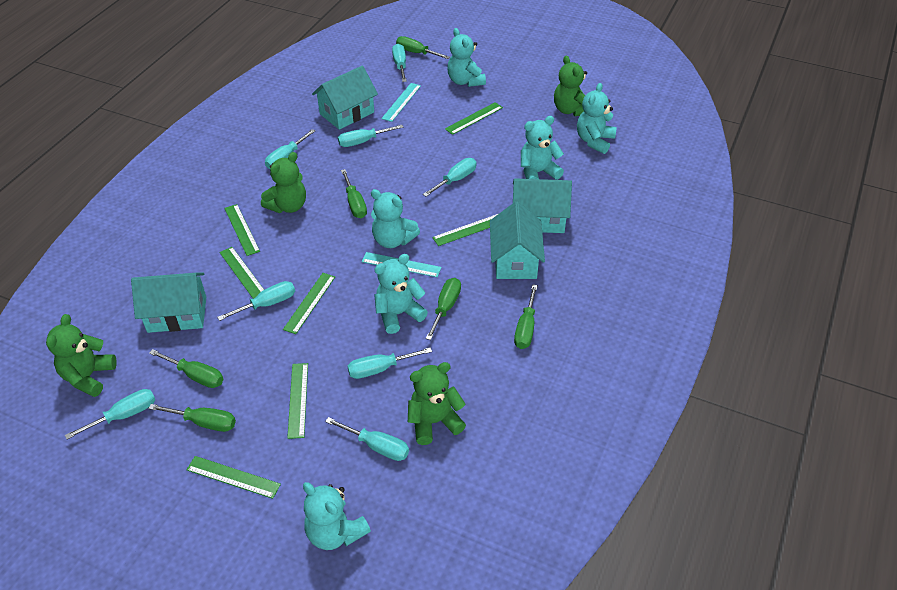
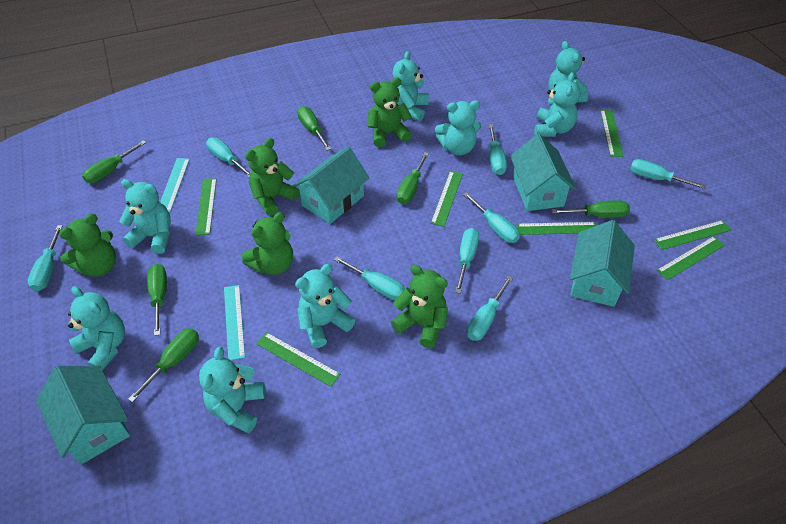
green teddy bear: [46,314,117,397] [261,152,306,213] [408,362,466,445] [554,56,587,116] = 4 -> [59,213,116,276] [242,212,293,275] [245,138,300,216] [367,77,412,147] [391,265,448,348] = 5
turquoise teddy bear: [303,482,371,550] [371,189,420,248] [374,254,428,334] [447,28,486,87] [521,116,564,180] [577,83,617,154] = 6 -> [68,286,125,370] [119,179,171,254] [199,347,265,433] [295,264,355,348] [393,51,429,121] [435,100,481,156] [534,72,580,137] [548,41,588,102] = 8

